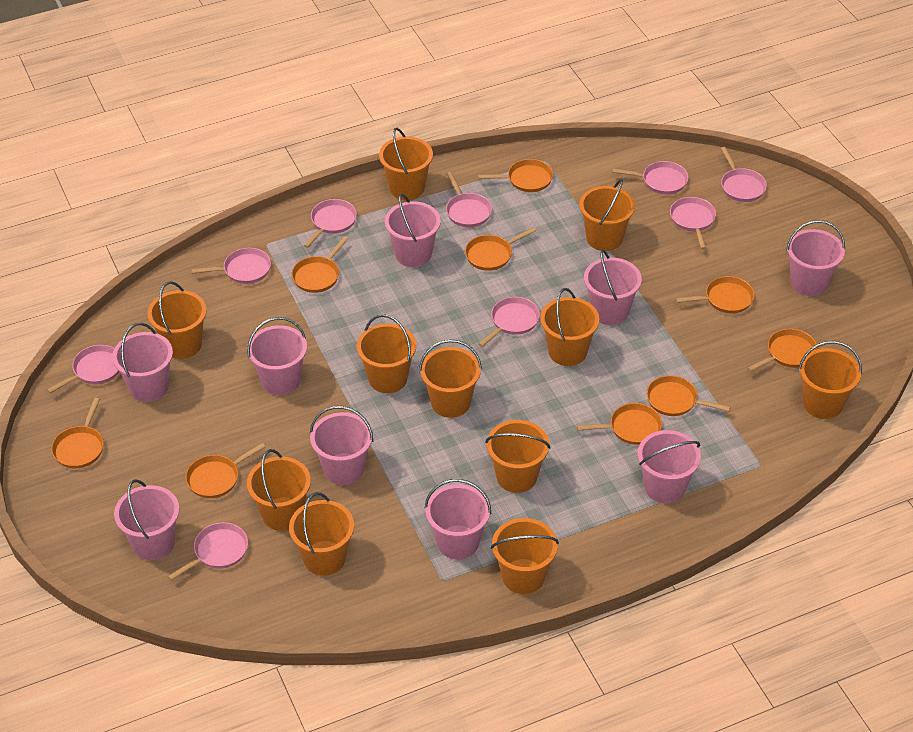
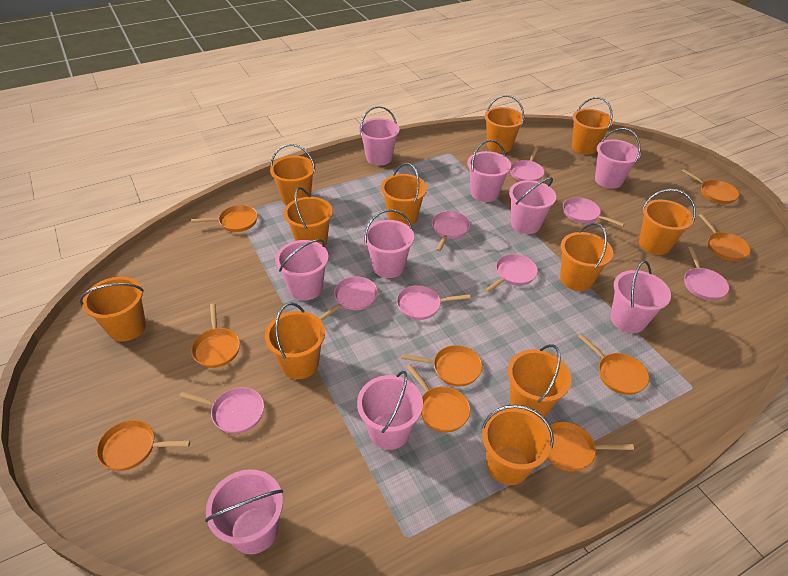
pink pan: [47,345,120,393] [168,522,248,581] [191,248,271,284] [304,199,357,248] [446,172,492,227] [479,297,540,347] [613,161,688,194] [670,197,716,249] [721,147,767,202] = 9 -> [180,387,264,434] [319,276,378,321] [397,285,471,320] [432,211,470,251] [485,254,538,293] [510,147,545,181] [563,197,625,227] [684,247,729,300] = 8

